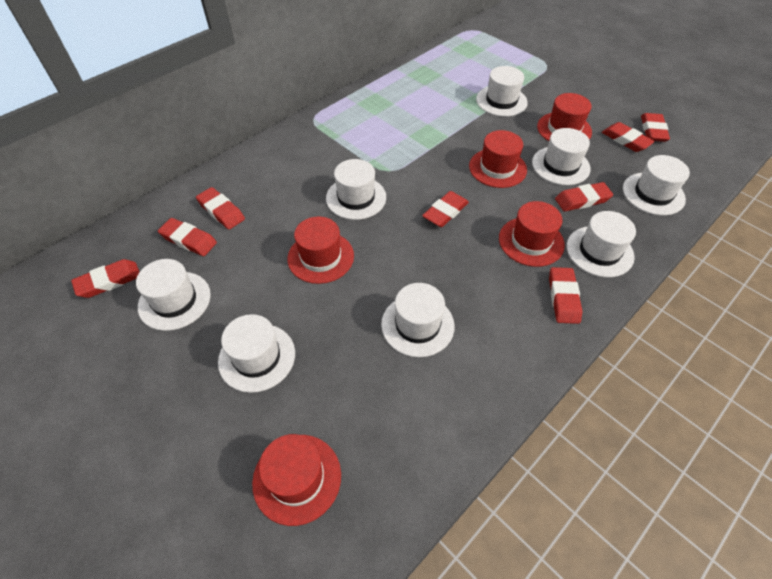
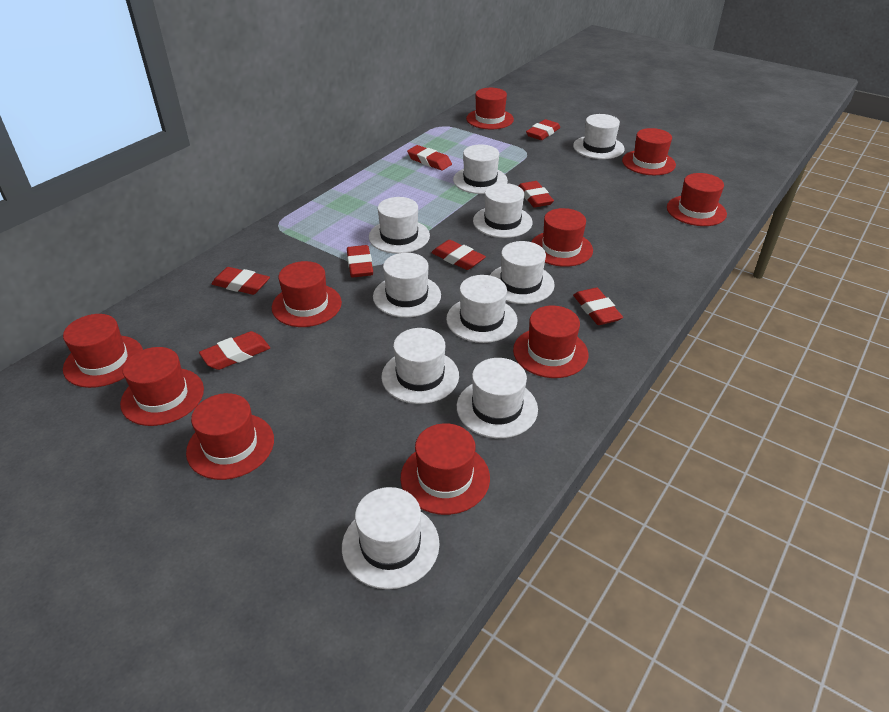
red hat: [252,434,341,526] [287,216,354,284] [469,130,527,188] [499,201,565,267] [537,93,592,141] = 5 -> [63,314,143,388] [120,347,204,426] [186,393,274,480] [272,261,342,327] [400,423,490,515] [466,88,514,129] [513,306,589,378] [531,208,593,267] [622,128,676,175] [667,173,727,226] = 10
white hat: [136,259,211,331] [218,314,295,393] [326,159,386,220] [381,283,455,357] [476,66,528,117] [532,128,591,185] [567,211,636,277] [623,155,690,215] = 8 -> [342,487,440,589] [369,197,430,254] [373,253,441,317] [381,328,459,404] [446,275,517,343] [453,145,508,194] [457,358,538,438] [473,183,533,238] [490,241,555,304] [573,114,625,159] = 10

